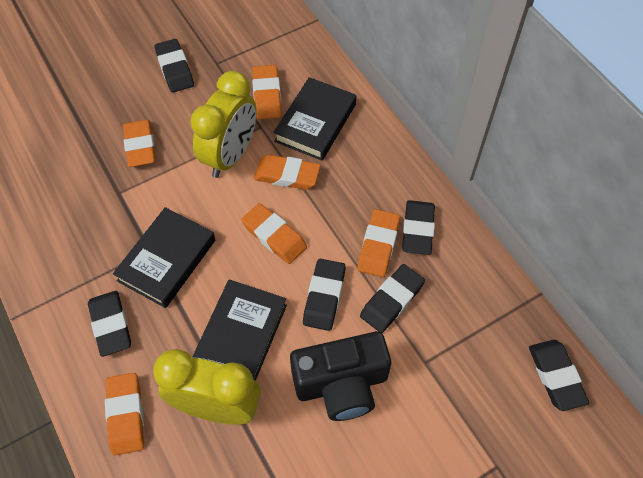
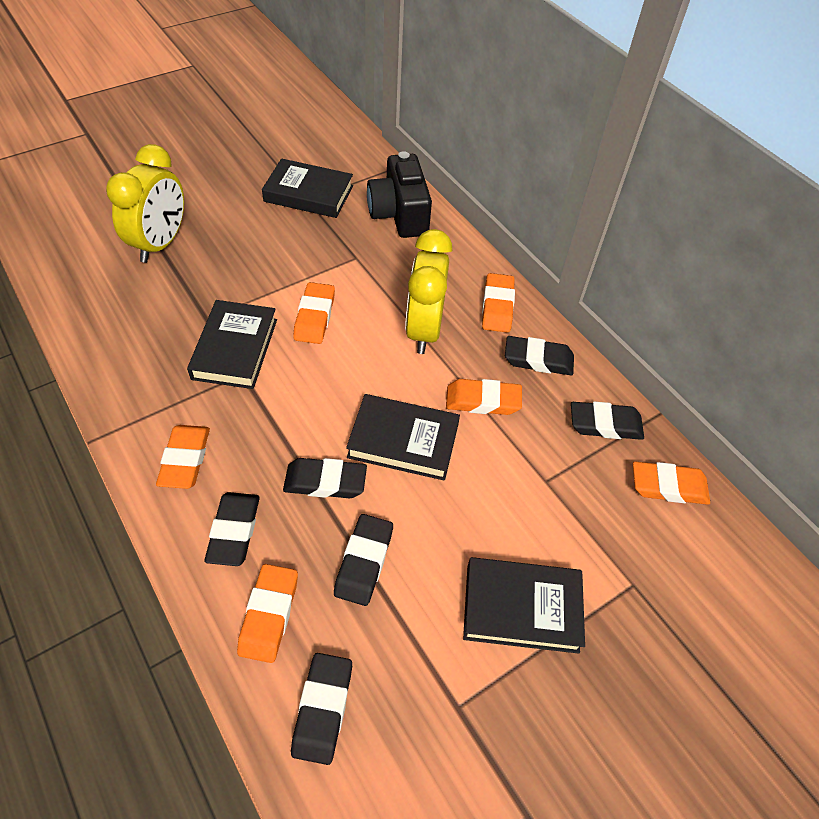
black book: [113,207,215,308] [192,280,287,381] [273,77,356,161] = 3 -> [187,300,277,389] [262,159,353,218] [346,394,460,481] [463,557,585,654] = 4

